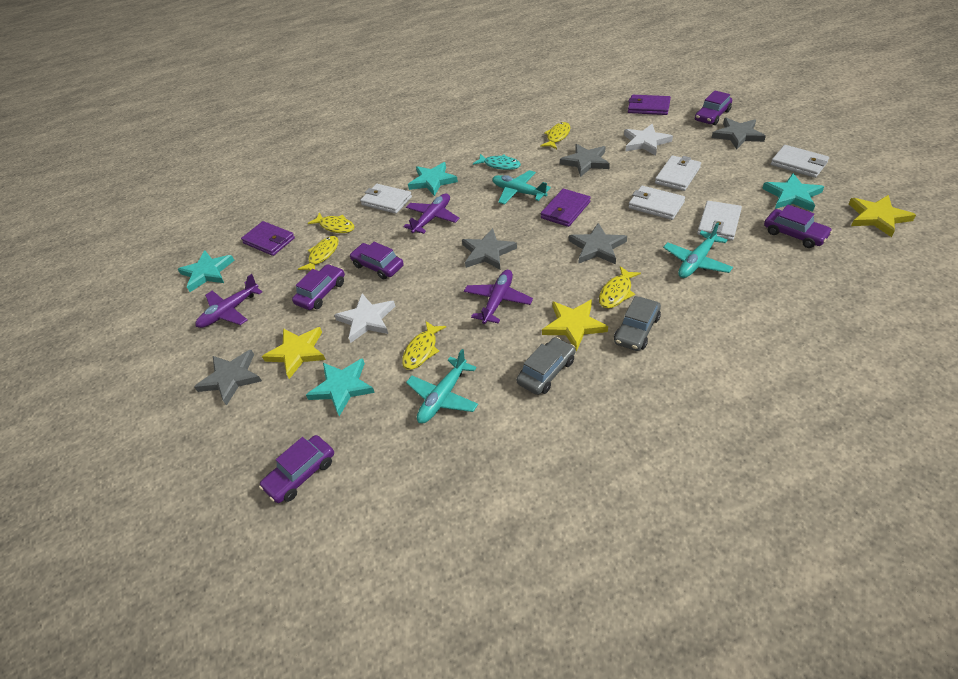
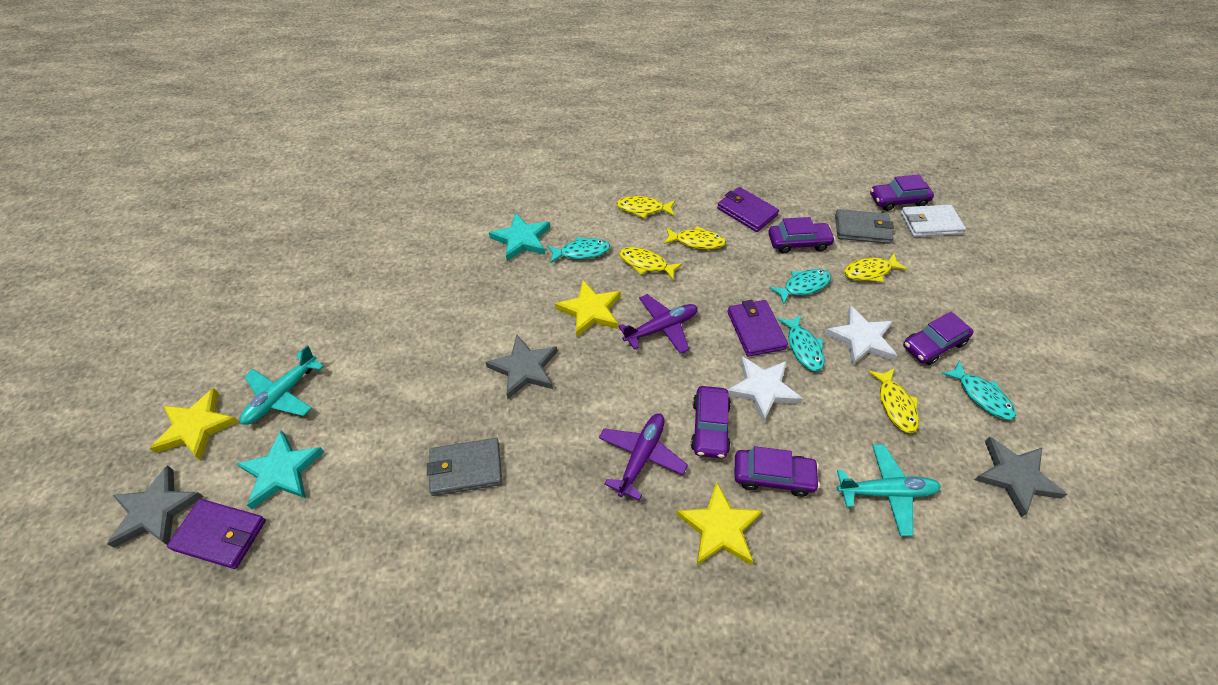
grey car: [516,337,575,395] [614,296,661,351] = 2 -> none = 0
grey star: [194,350,262,406] [462,228,517,270] [560,144,610,177] [569,223,627,264] [712,118,766,149] = 5 -> [107,465,204,548] [485,335,557,399] [974,437,1068,517] = 3
grey wallet: none = 0 -> [427,438,502,496] [835,209,894,244] = 2
purple plane: [195,274,262,328] [403,193,460,234] [464,270,533,324] = 3 -> [599,413,688,500] [618,294,698,354] = 2
turquoise fish: [473,154,521,170] = 1 -> [547,237,610,263] [769,269,831,305] [777,315,825,371] [941,360,1016,420] = 4
turquoise plane: [406,349,478,423] [492,170,551,205] [663,222,733,278] = 3 -> [240,345,324,425] [837,444,941,536] = 2
turquoise star: [178,250,235,292] [306,358,375,416] [408,162,458,196] [762,173,824,212] = 4 -> [237,430,324,509] [489,213,550,261] = 2
white wallet: [360,184,412,214] [628,186,685,220] [655,156,701,191] [697,201,742,241] [771,145,829,178] = 5 -> [900,205,966,237] = 1

